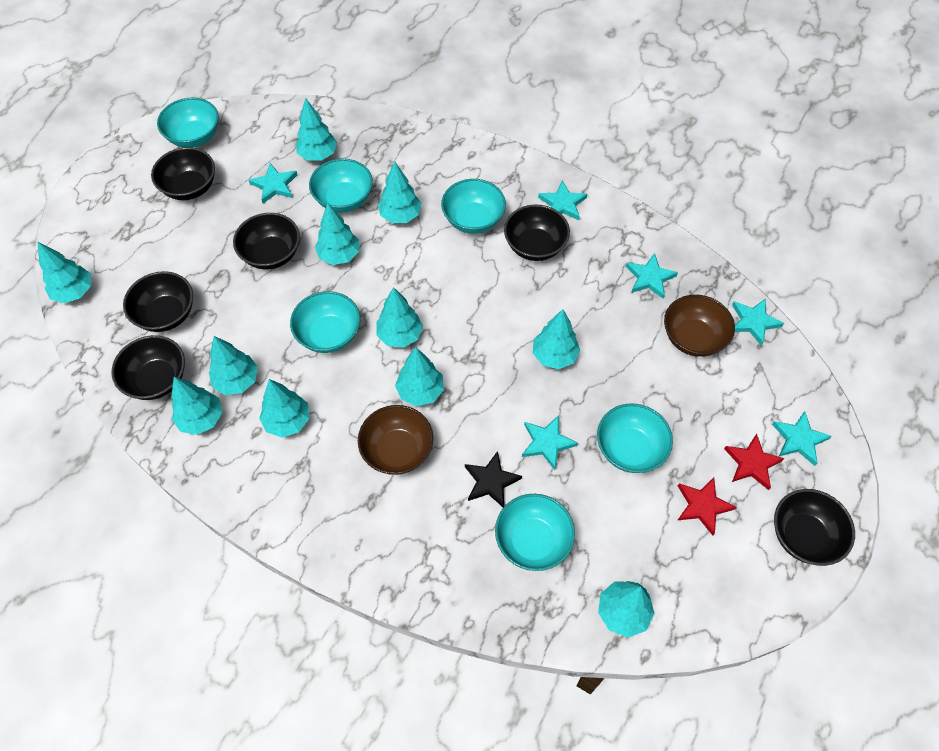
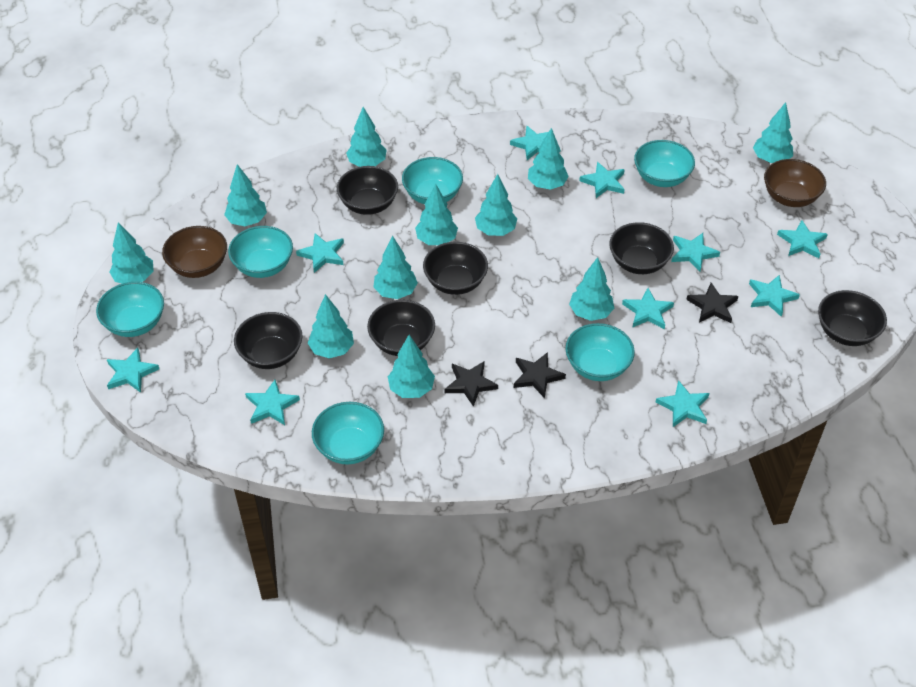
black star: [465,451,522,508] = 1 -> [444,361,498,407] [514,352,566,398] [686,283,738,323] = 3
red star: [677,477,736,535] [724,434,784,490] = 2 -> none = 0
turquoise star: [249,163,297,203] [522,415,578,470] [538,180,587,220] [626,253,678,298] [732,298,784,346] [772,411,832,466] = 6 -> [107,348,159,393] [245,380,300,425] [296,233,344,273] [510,126,548,160] [579,162,625,198] [622,288,674,329] [655,380,709,427] [671,233,720,272] [749,275,800,317] [777,220,828,258] = 10

